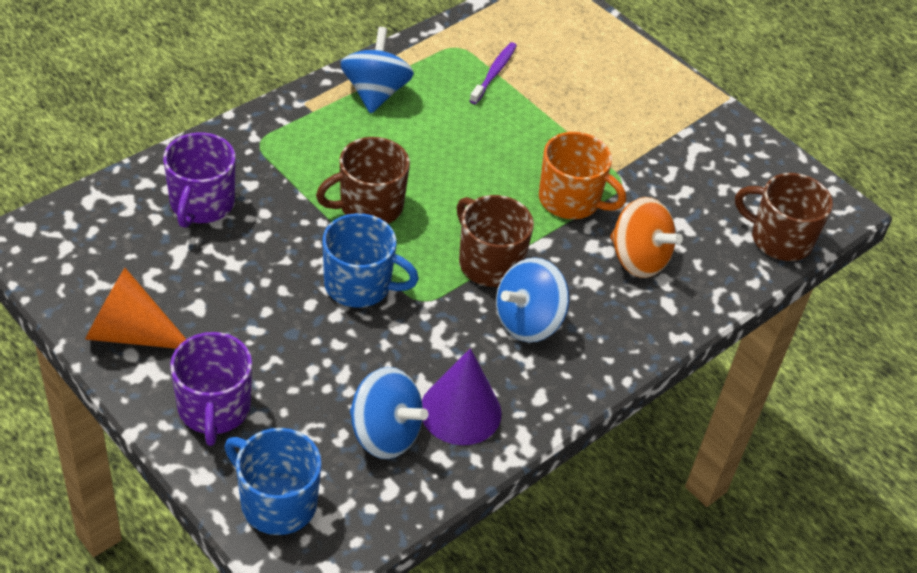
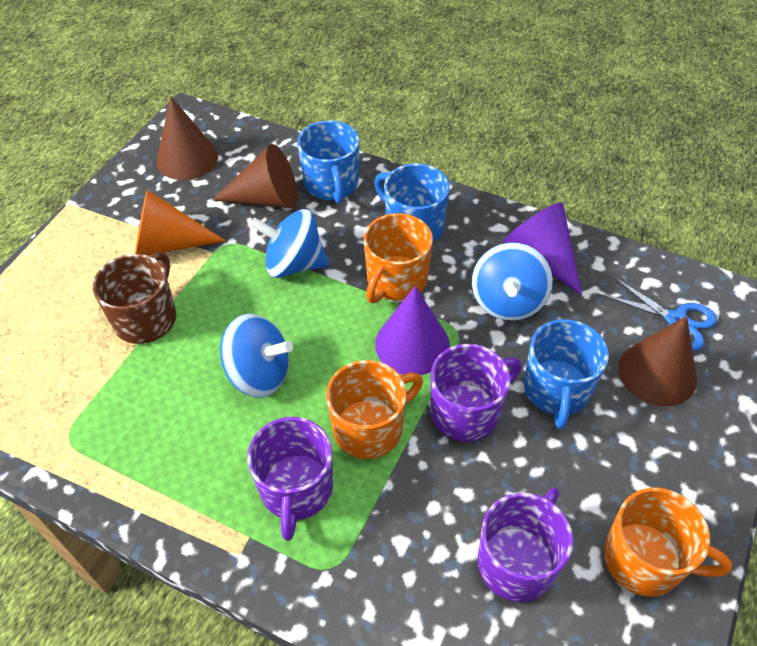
blue mug: [224,428,322,535] [322,213,419,308] = 2 -> [297,120,360,204] [374,163,450,242] [524,319,609,429] = 3
blue scissors: none = 0 -> [602,277,717,351] = 1
brown cone: none = 0 -> [156,96,218,180] [212,144,298,208] [618,316,697,406] = 3
brown mug: [316,137,410,224] [457,195,534,287] [735,173,833,261] = 3 -> [93,252,176,344] = 1
orange mug: [539,132,626,219] = 1 -> [326,360,423,459] [364,213,433,303] [604,488,732,597] = 3
orange spinning top: [610,197,683,278] = 1 -> none = 0
purple cone: [422,348,502,445] = 1 -> [375,286,450,375] [503,202,582,295] = 2
purple mug: [163,132,236,228] [170,332,252,446] = 2 -> [247,417,333,541] [431,344,522,442] [478,487,573,602] = 3
purple toothbrush: [470,42,517,104] = 1 -> none = 0

